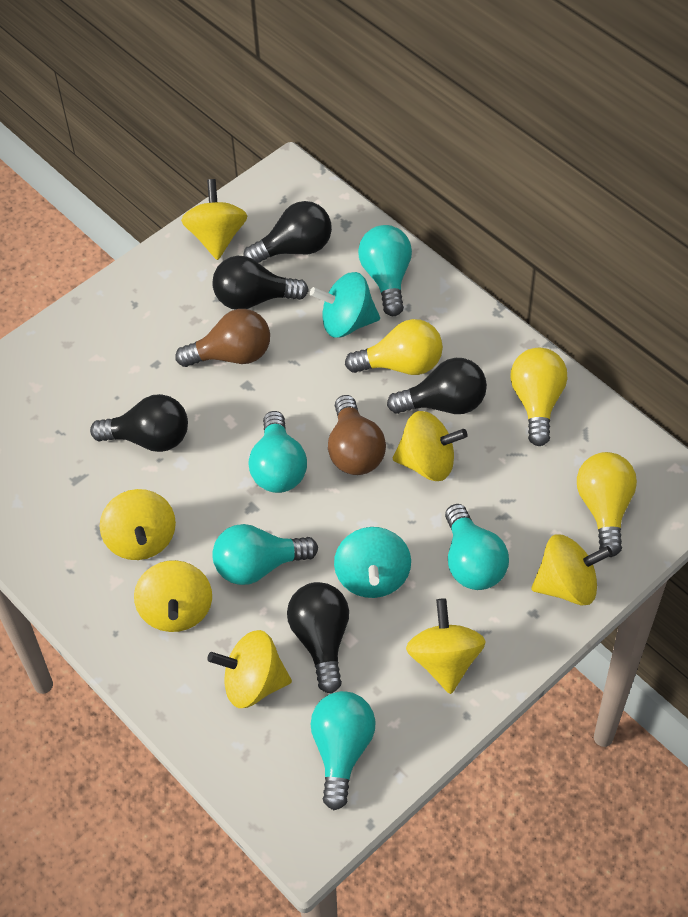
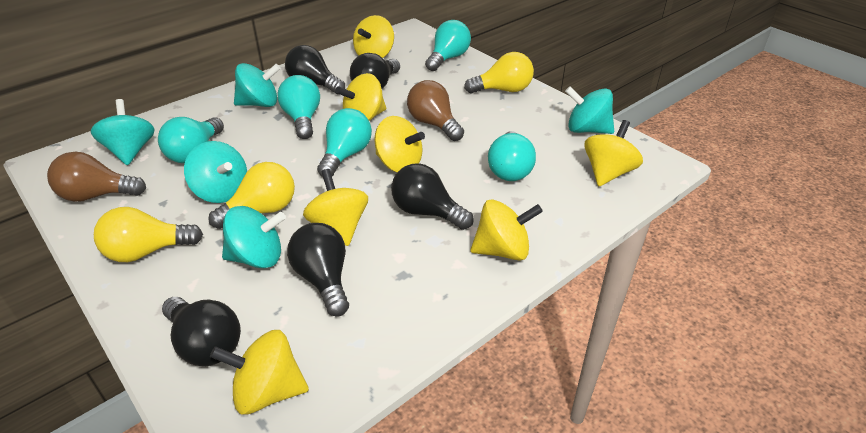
turquoise spinning top: [310,272,380,338] [334,527,411,598] = 2 -> [91,99,155,166] [184,141,247,203] [222,206,286,268] [234,63,281,107] [565,86,614,134] = 5

